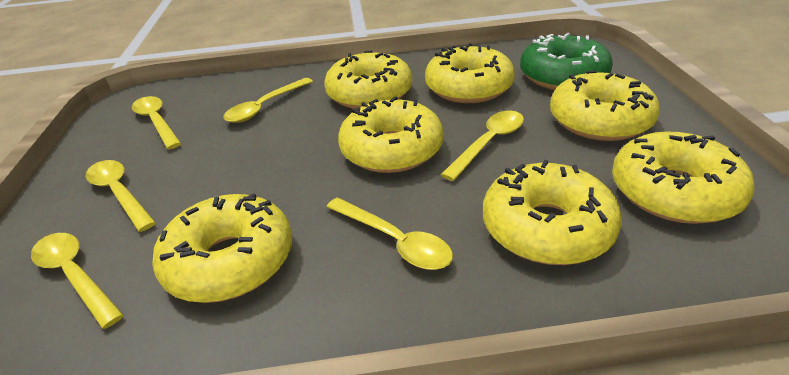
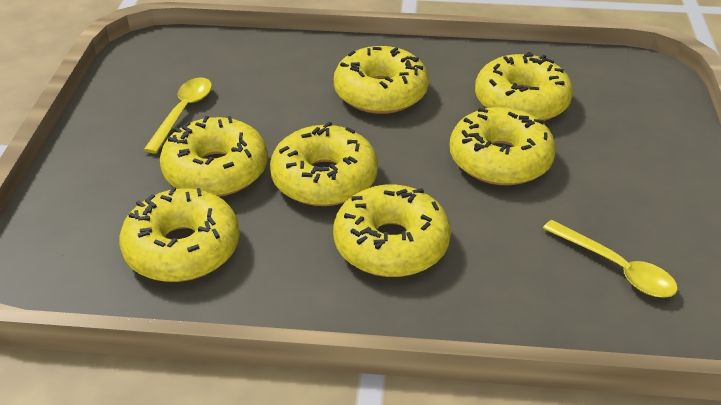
green donut: [520,33,613,90] = 1 -> none = 0
yellow spoon: [31,233,124,329] [86,160,156,232] [132,96,181,149] [223,78,313,123] [326,197,453,270] [441,111,524,181] = 6 -> [143,77,212,154] [543,220,678,298] = 2

